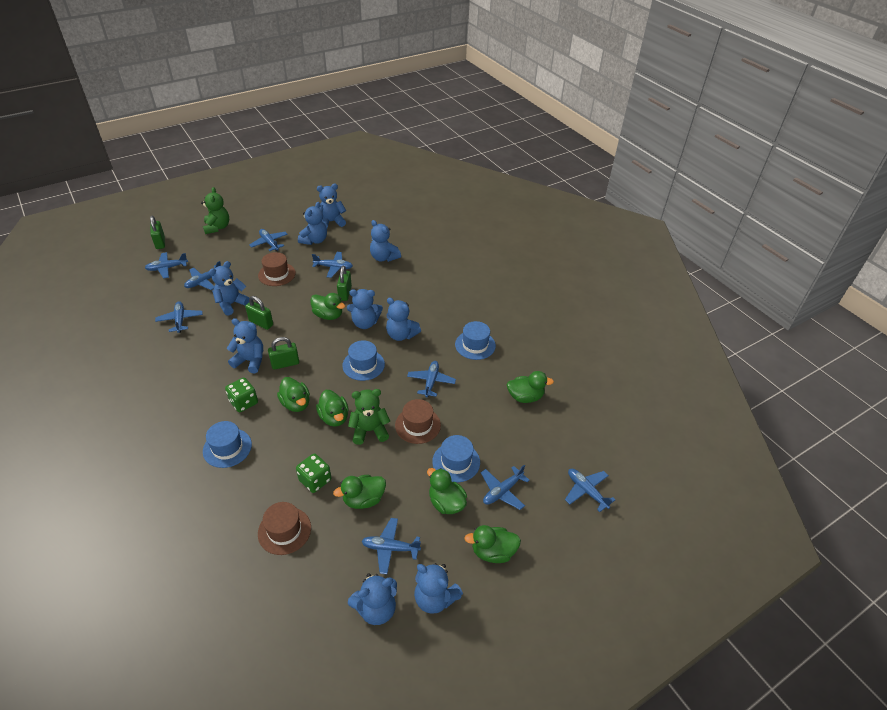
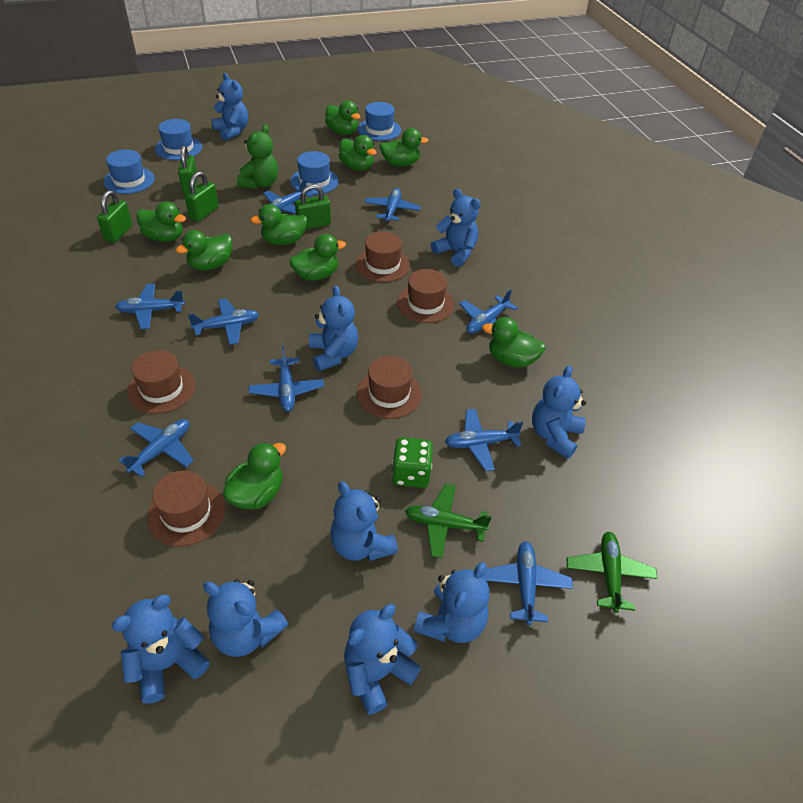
brown hat: [258,252,296,286] [258,502,311,555] [395,399,441,444] = 3 -> [127,350,196,414] [147,471,225,546] [356,232,410,282] [357,356,422,419] [397,269,455,323] = 5
green dice: [225,377,258,412] [296,453,331,493] = 2 -> [392,437,433,488] = 1
green duck: [277,377,310,412] [310,293,345,320] [316,390,349,427] [333,475,386,509] [427,468,467,514] [464,525,521,563] [507,371,554,403] = 7 -> [136,201,186,242] [176,230,232,271] [223,442,286,509] [250,204,307,245] [289,234,346,281] [325,100,360,135] [338,135,377,171] [379,128,429,167] [482,317,546,367] = 9
green plane: none = 0 -> [405,484,492,558] [566,532,658,613] = 2
green teddy bear: [201,187,229,234] [348,389,390,445] = 2 -> [237,125,278,189] = 1

